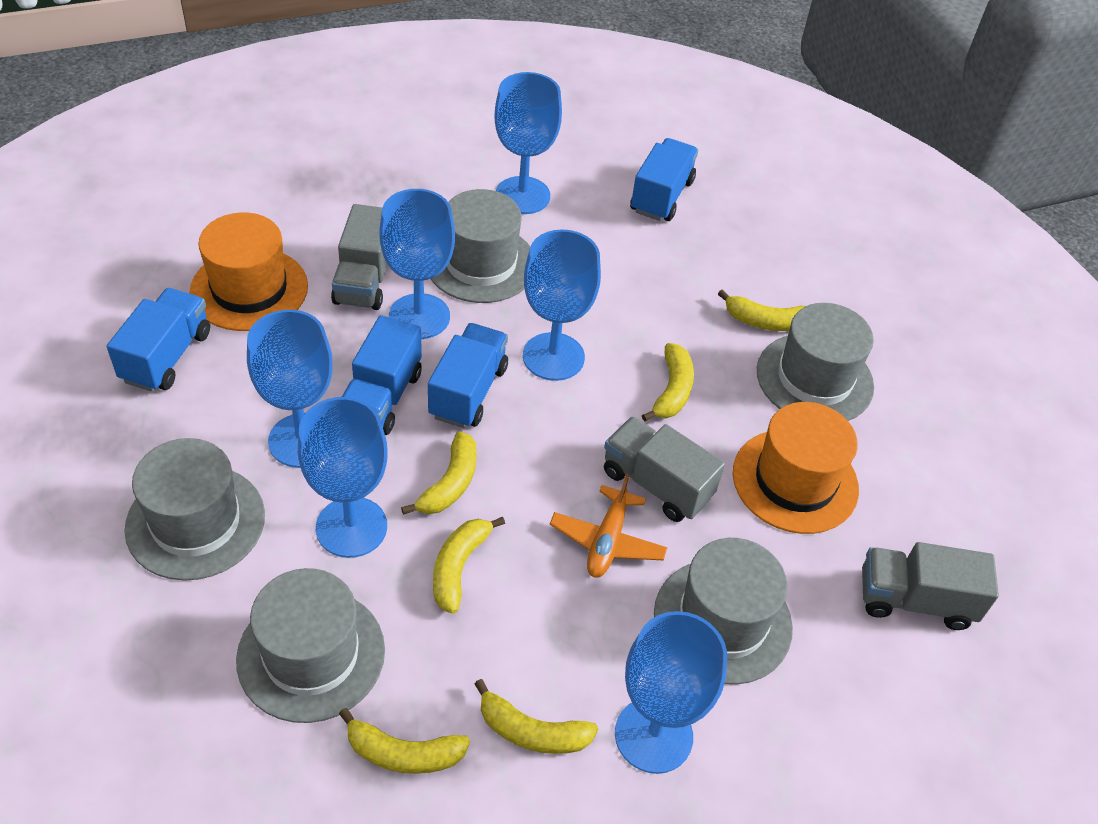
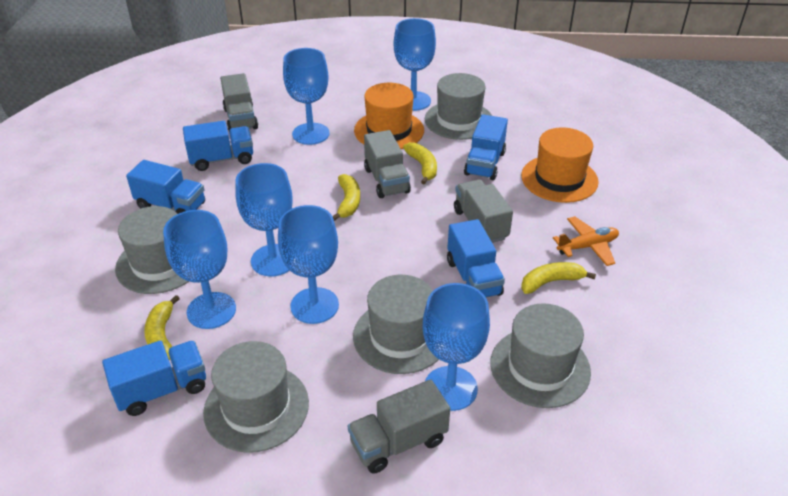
blue truck: [107,288,210,392] [342,315,422,435] [428,323,508,428] [630,138,698,221] = 4 -> [102,340,206,416] [126,160,205,214] [183,121,253,171] [447,219,505,298] [464,114,508,180] = 5
grey truck: [331,204,387,310] [604,416,725,522] [862,542,999,630] = 3 -> [220,73,258,130] [348,379,450,473] [364,130,411,198] [454,179,513,243] = 4
yellow banana: [339,708,470,774] [401,431,477,515] [433,517,505,614] [475,679,598,754] [642,343,694,421] [718,290,805,331] = 6 -> [144,295,180,360] [332,174,360,221] [403,142,437,184] [521,262,596,294] = 4

